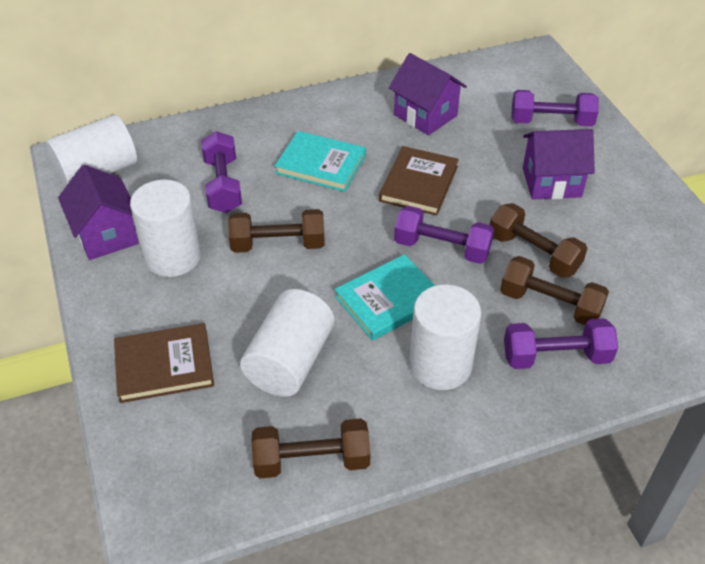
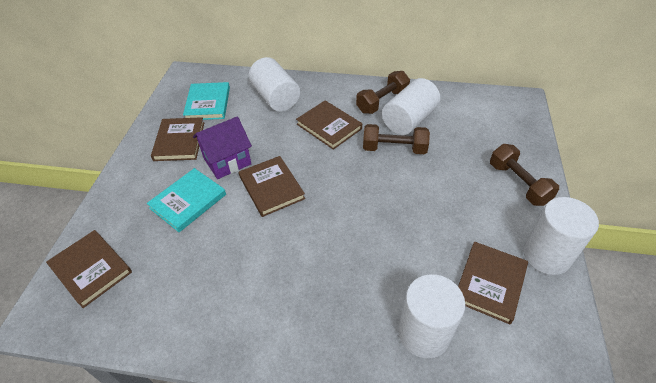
brown book: [114,323,214,403] [379,146,459,216] = 2 -> [46,230,132,308] [151,117,204,161] [239,156,305,217] [296,100,362,150] [458,242,528,324] = 5
brown dumbbell: [228,209,325,253] [252,418,371,478] [490,203,587,278] [500,256,609,325] = 4 -> [356,71,410,114] [363,124,430,154] [490,144,559,206] = 3
purple dumbbell: [201,131,242,213] [394,206,494,264] [504,318,618,369] [511,90,599,126] = 4 -> none = 0
purple house: [58,165,139,260] [389,53,467,135] [523,129,595,200] = 3 -> [193,116,252,179] = 1

